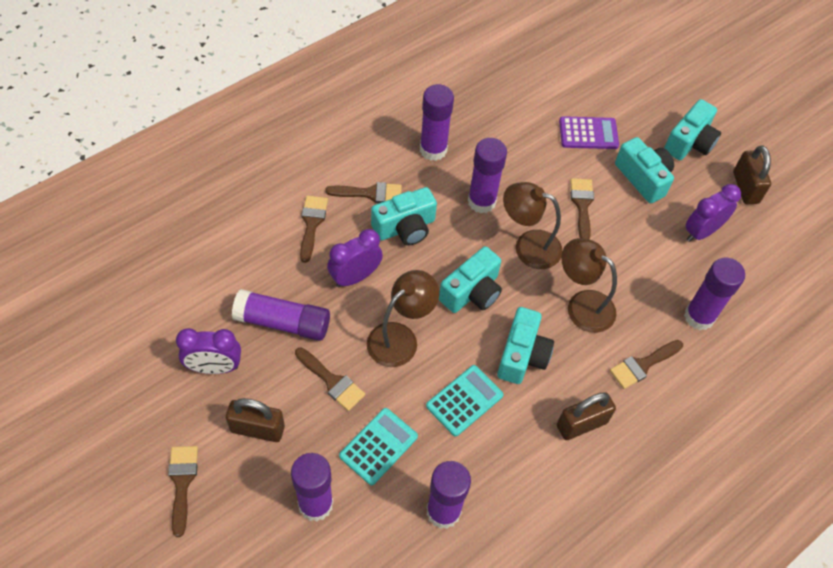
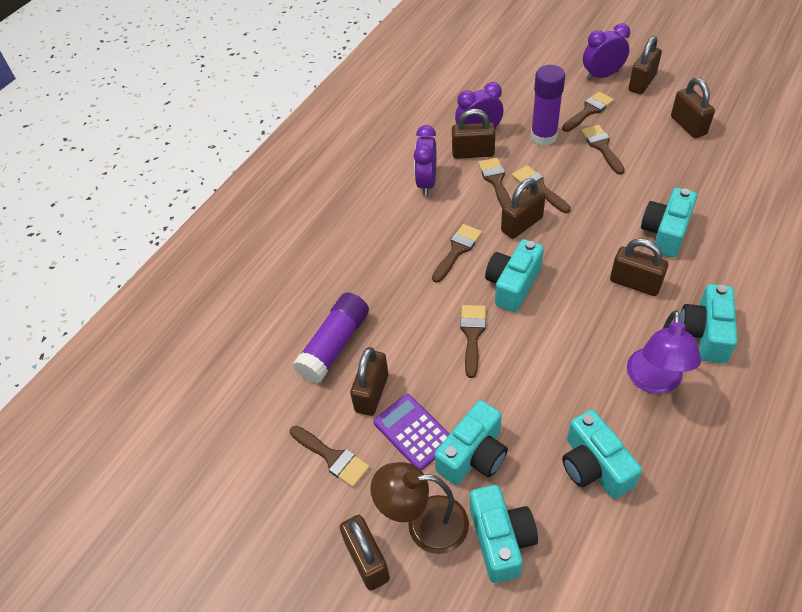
brown brush: [168,446,198,537] [295,347,365,411] [300,195,328,263] [325,182,402,203] [570,178,594,240] [610,340,683,389] = 6 -> [290,426,370,487] [432,224,482,283] [460,305,486,378] [478,158,511,208] [512,165,571,213] [562,92,614,132] [581,125,625,175] = 7
brown lamp: [367,270,439,367] [503,182,563,269] [561,238,617,333] = 3 -> [370,462,469,554] = 1
brown padlock: [226,398,285,442] [557,393,616,440] [733,146,771,204] = 3 -> [340,515,390,591] [350,347,388,416] [452,109,495,159] [501,178,546,239] [610,238,668,296] [628,36,662,94] [671,78,715,138] = 7
purple glue stick: [232,289,330,341] [291,453,333,522] [420,84,454,161] [427,461,471,529] [468,138,507,213] [684,258,745,330] = 6 -> [293,292,369,384] [531,65,565,146] = 2
purple lamp: none = 0 -> [627,310,701,394] = 1
turquoise calculator: [339,408,418,485] [426,365,504,436] = 2 -> none = 0
turquoise camera: [371,187,437,245] [439,246,502,313] [497,307,554,384] [615,137,674,203] [664,99,721,160] = 5 -> [434,400,508,485] [470,485,538,583] [485,239,544,312] [562,409,642,499] [641,188,697,258] [680,284,737,363] = 6

